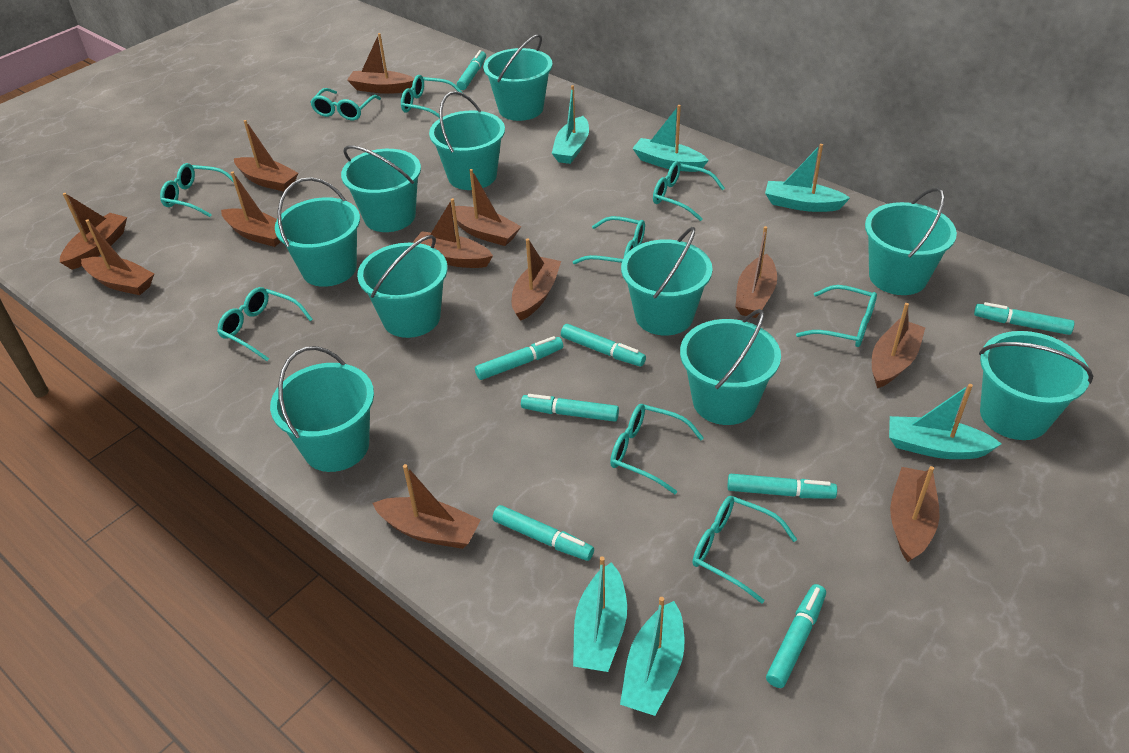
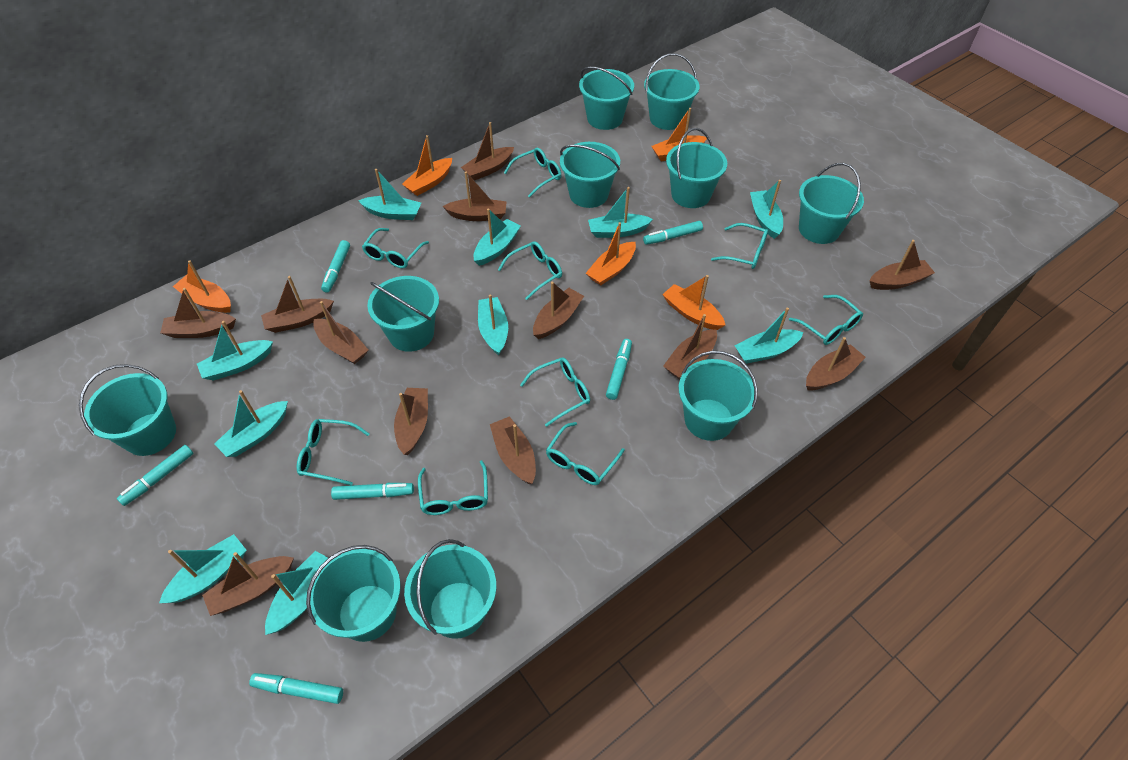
orange boat: none = 0 -> [173,260,231,313] [402,135,452,196] [586,222,636,285] [651,108,707,161] [662,275,725,330] = 5
turquoise boat: [552,85,589,164] [573,556,627,672] [620,597,684,716] [632,105,709,172] [765,144,850,212] [889,384,1002,459] = 6 -> [159,534,247,603] [197,321,273,381] [214,390,288,457] [265,551,328,635] [358,169,421,220] [474,209,521,266] [478,294,508,355] [588,187,653,238] [734,308,804,364] [750,180,783,239] = 10
turquoise marker: [457,50,486,90] [475,336,563,380] [493,505,594,561] [521,394,619,422] [561,324,646,367] [727,474,837,499] [766,584,826,688] [974,302,1074,335] = 8 -> [117,445,193,506] [249,673,343,704] [321,240,350,293] [331,483,414,500] [606,339,632,400] [643,221,703,245] = 6

